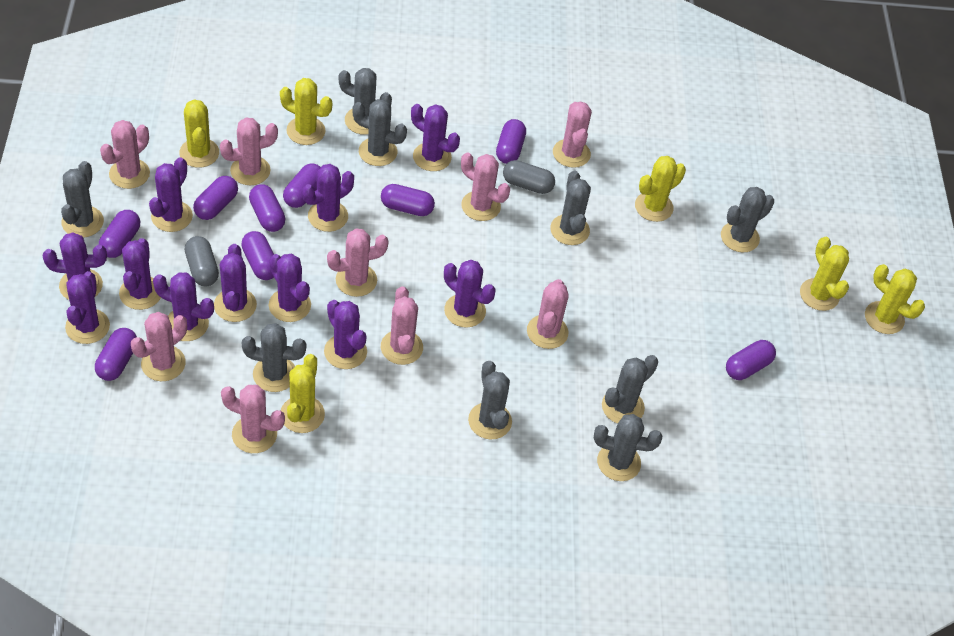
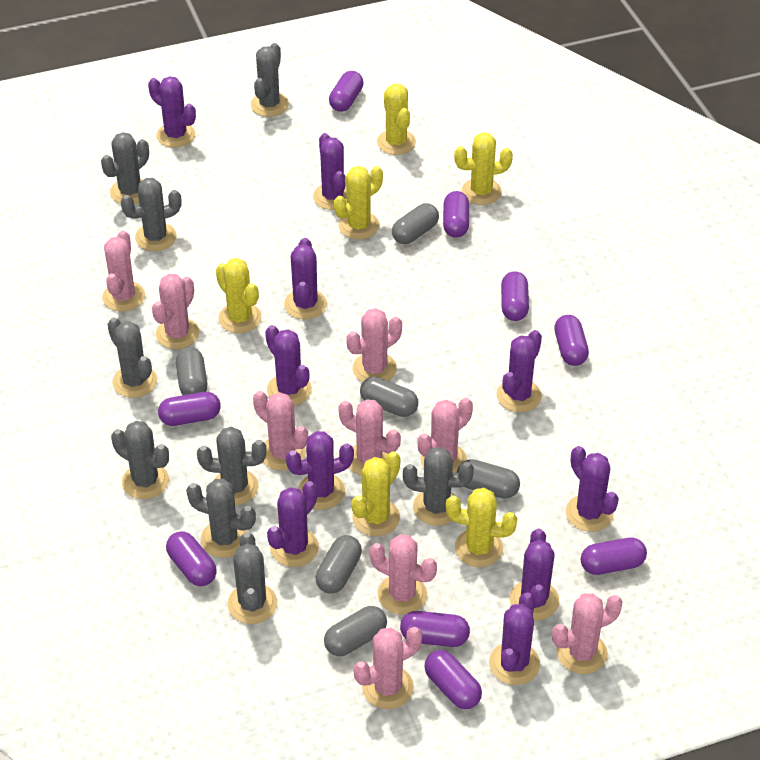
grey capsule: [185,236,219,286] [503,160,555,194] = 2 -> [176,347,207,395] [316,535,362,594] [324,606,387,656] [360,377,418,417] [392,203,439,244] [457,459,520,499] = 6
purple cactus: [43,232,107,300] [65,271,110,344] [119,238,161,310] [149,157,193,232] [153,272,214,341] [214,244,257,322] [269,254,311,322] [302,164,354,232] [324,300,367,369] [411,104,460,171] [444,260,496,328] = 11 -> [148,76,196,147] [265,325,312,406] [267,481,319,567] [284,238,327,319] [286,431,354,510] [313,133,347,210] [489,592,540,685] [497,330,542,412] [509,529,559,620] [566,446,619,532] = 10

